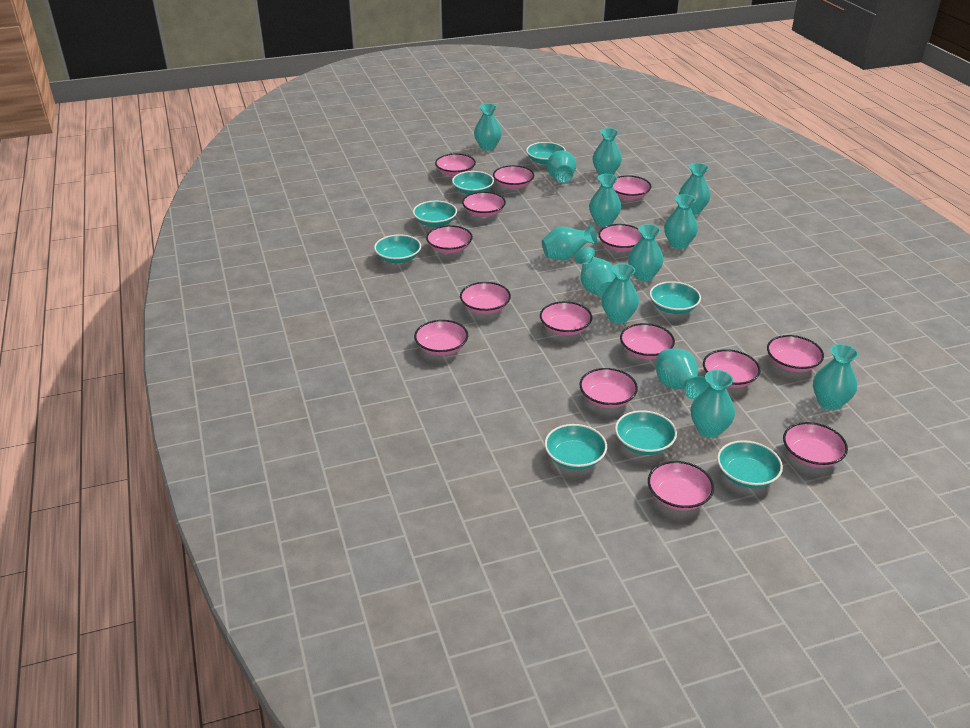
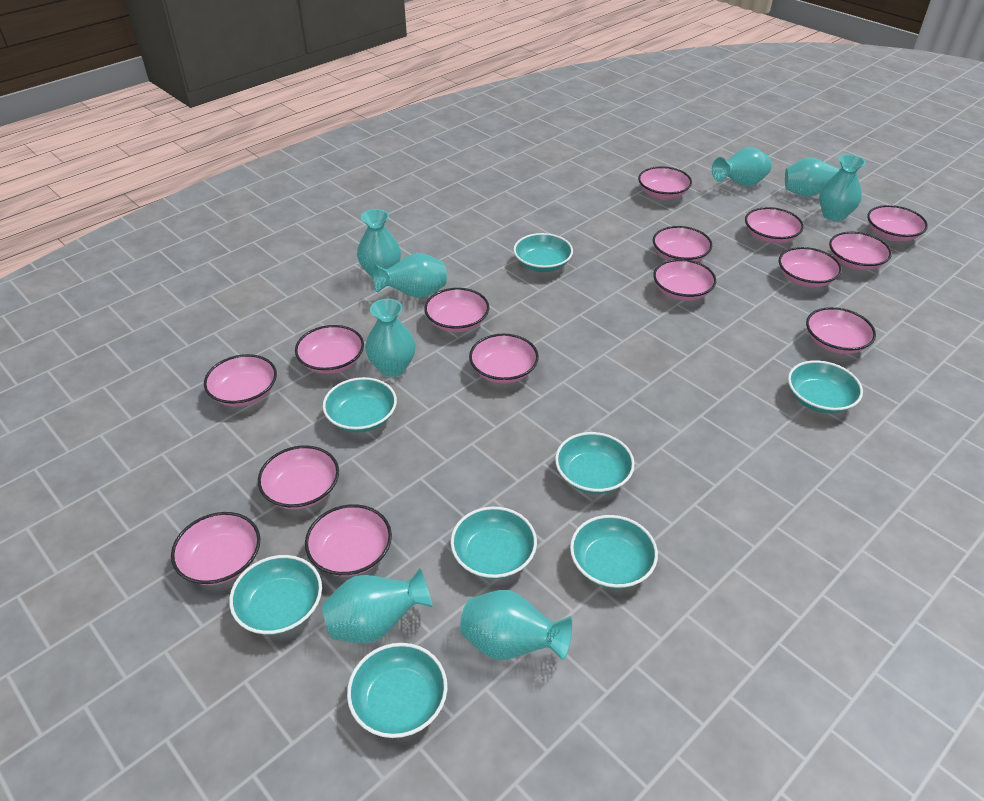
turquoise vase: [474,103,502,150] [542,224,597,260] [547,150,576,183] [575,247,616,297] [589,174,621,227] [592,128,622,175] [601,264,639,324] [628,224,664,281] [656,349,708,399] [664,194,698,249] [679,163,711,215] [691,370,735,438] [813,344,858,410] = 13 -> [322,568,433,644] [357,209,401,279] [365,299,416,377] [373,253,447,298] [460,590,572,660] [712,147,772,186] [785,157,842,197] [819,154,866,221] = 8

